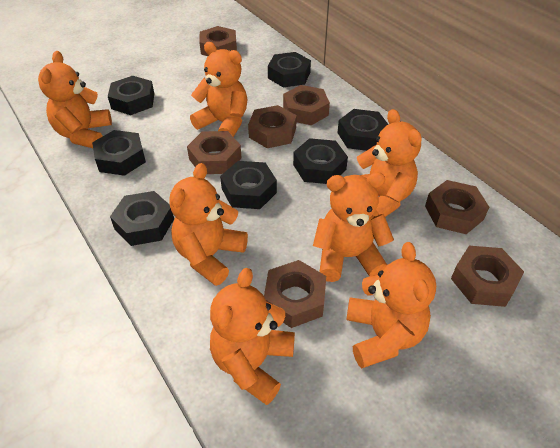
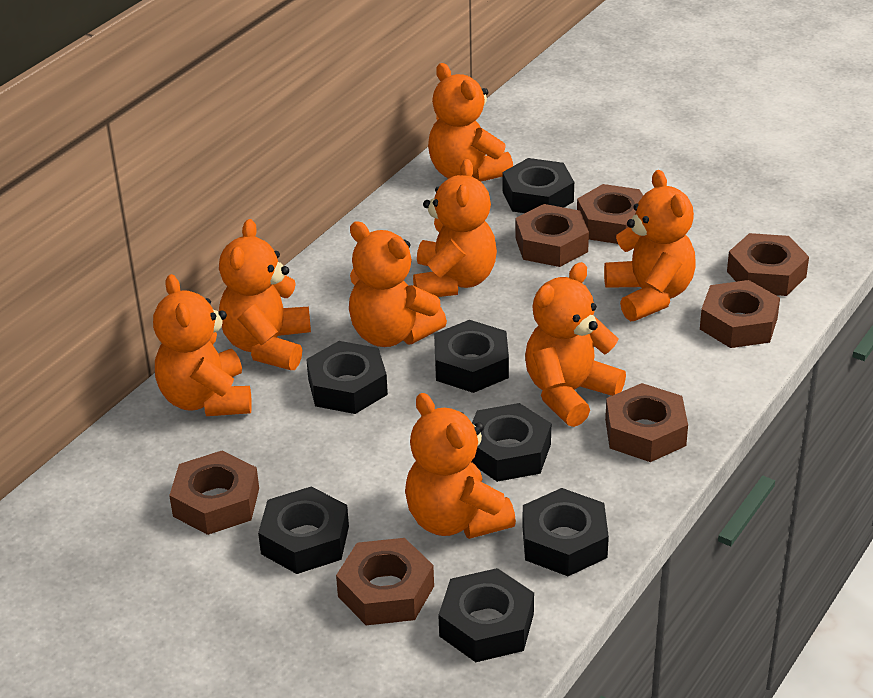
orange teddy bear: [38,51,112,148] [169,163,248,286] [190,42,247,137] [210,268,295,405] [313,172,394,282] [347,242,436,368] [357,109,422,217] = 7 -> [153,274,252,416] [219,219,311,370] [349,221,447,347] [405,393,516,539] [413,159,497,297] [428,63,513,182] [525,262,626,427] [604,170,696,322] = 8

